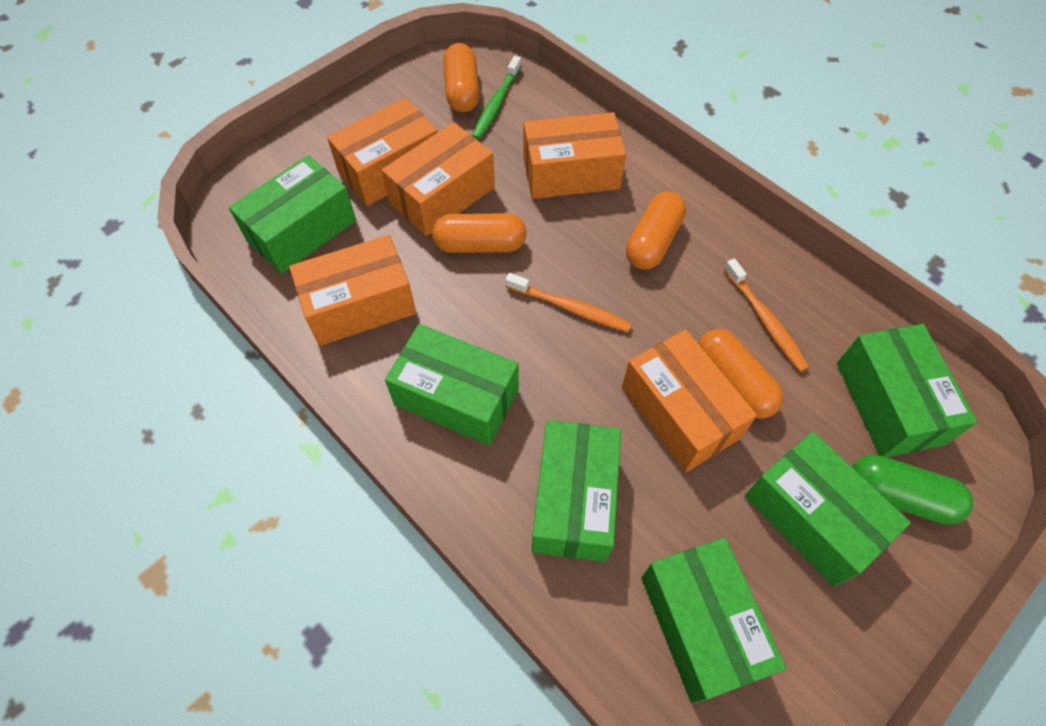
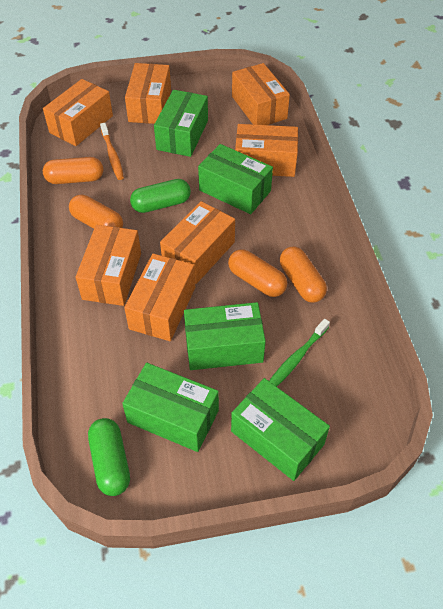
green box: [229,155,356,274] [385,324,519,446] [532,420,621,562] [641,538,787,703] [745,432,911,587] [837,324,977,457] = 6 -> [122,363,219,452] [154,90,208,157] [184,302,266,370] [198,144,273,214] [231,378,330,481] = 5
green capsule: [852,455,973,525] = 1 -> [88,418,130,496] [130,179,191,213] = 2
orange box: [289,235,416,346] [327,97,438,206] [381,122,495,236] [524,112,626,199] [622,329,757,472] = 5 -> [43,79,113,146] [75,225,141,306] [124,254,195,341] [125,63,171,124] [160,201,235,284] [232,63,290,125] [235,124,298,177] = 7
orange toothbrush: [505,273,632,332] [724,258,809,372] = 2 -> [100,123,124,180] = 1

